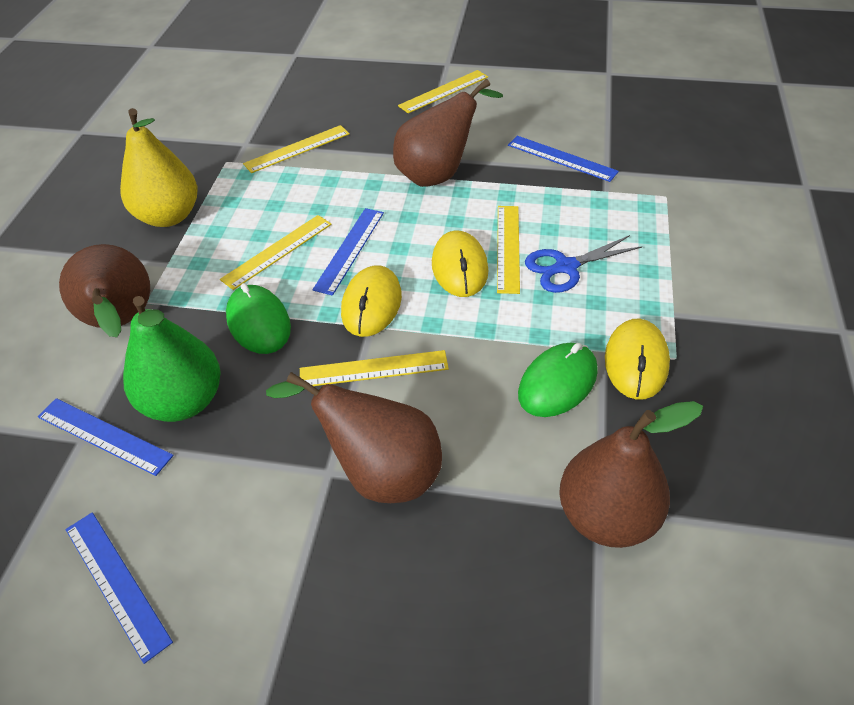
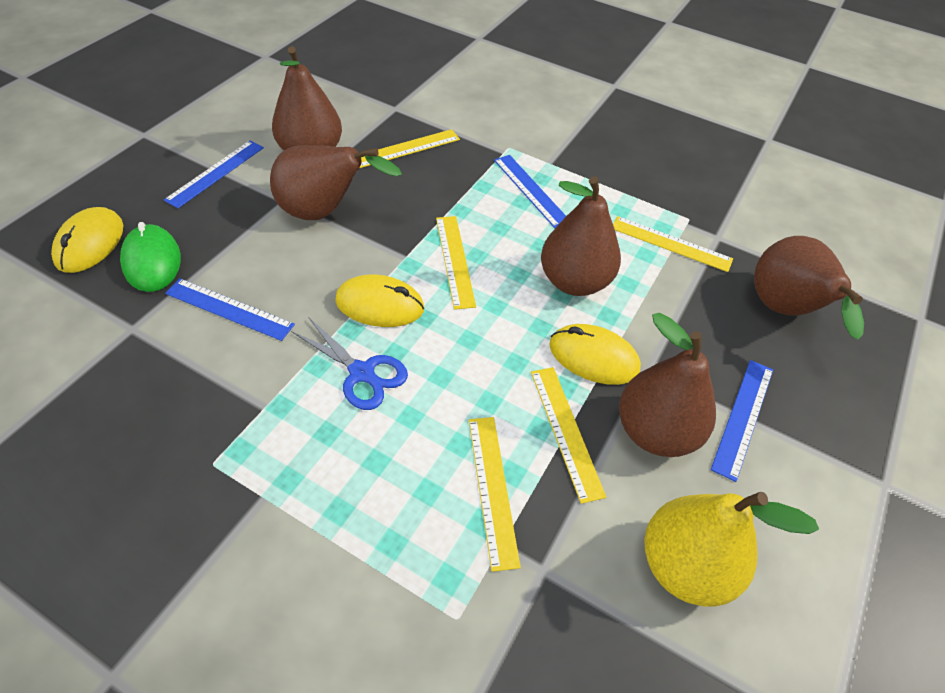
brown pear: [59,244,150,337] [266,372,442,503] [393,79,503,187] [559,401,703,548] = 4 -> [270,145,402,220] [272,46,342,150] [541,177,621,296] [619,313,716,457] [754,236,864,340] = 5
green mouse: [226,283,291,354] [518,342,598,417] = 2 -> [120,222,181,292] = 1
green pear: [123,296,221,422] = 1 -> none = 0

